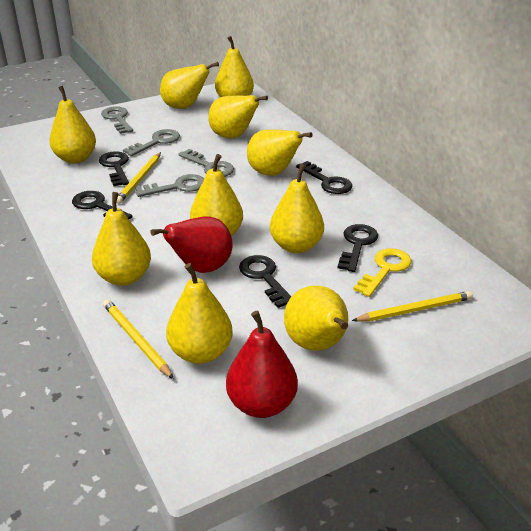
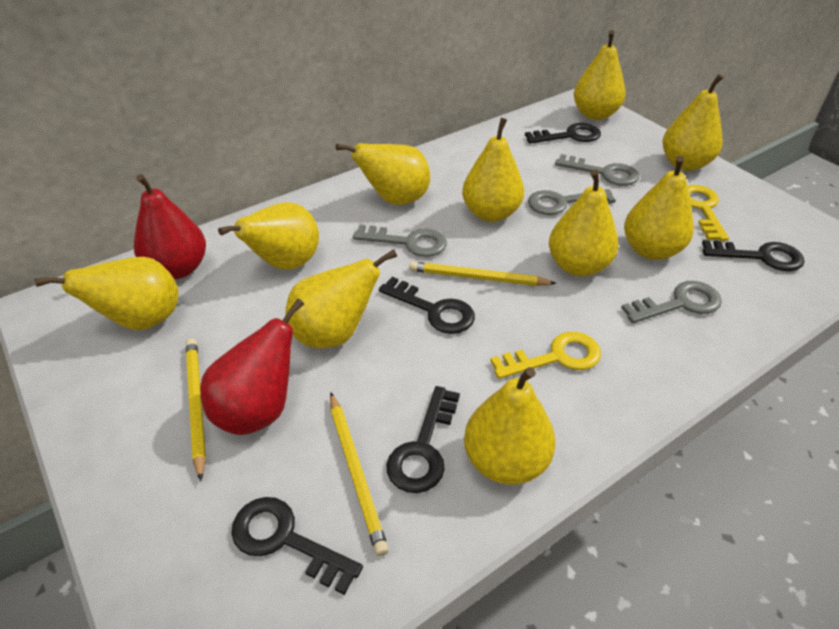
yellow key: [353,248,411,297] = 1 -> [490,332,601,379] [687,185,729,241] = 2

